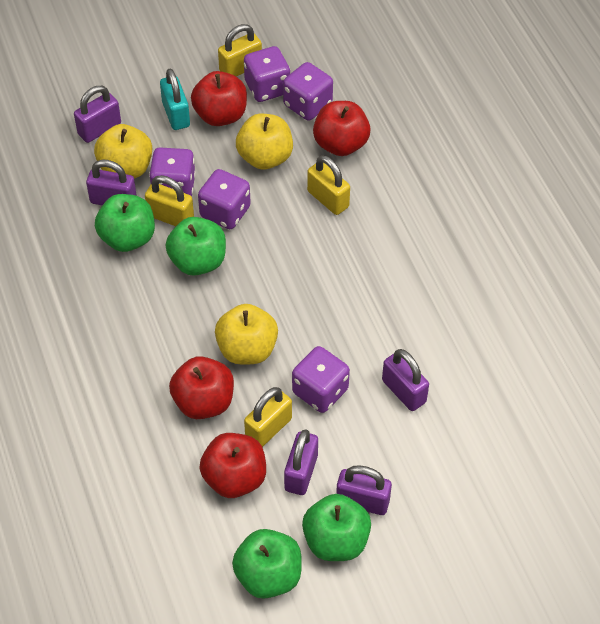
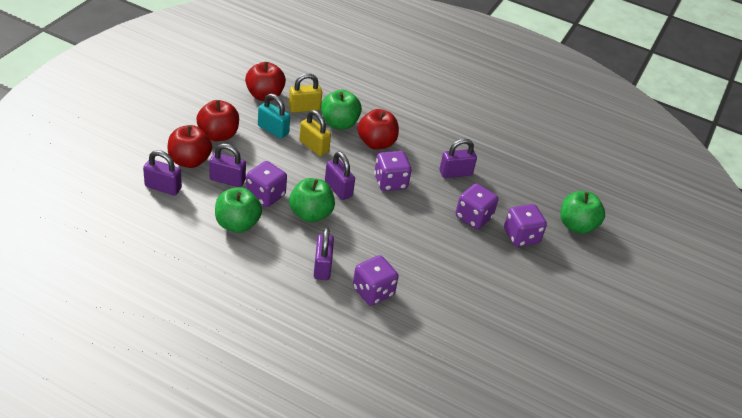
yellow apple: [94,124,152,178] [215,304,278,365] [236,114,293,170] = 3 -> none = 0
yellow padlock: [145,175,194,226] [218,24,262,76] [244,387,292,447] [307,155,350,215] = 4 -> [289,73,322,113] [299,110,331,156] = 2

